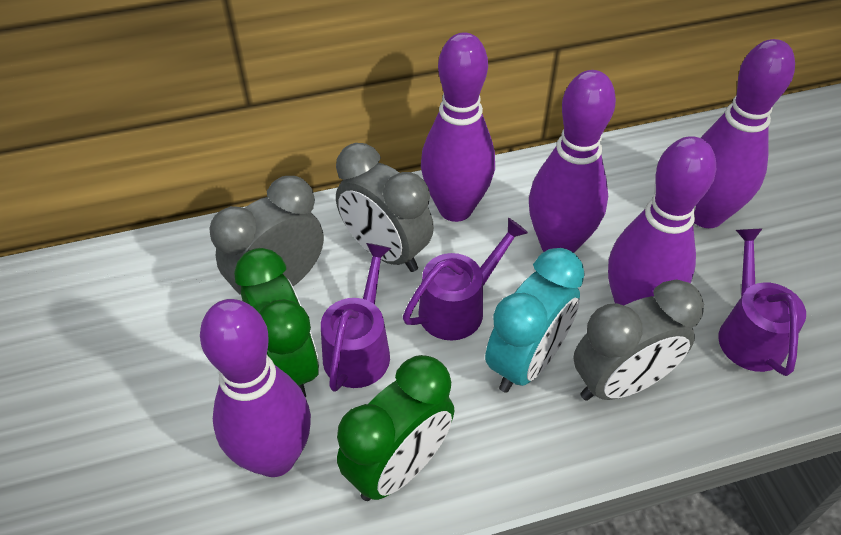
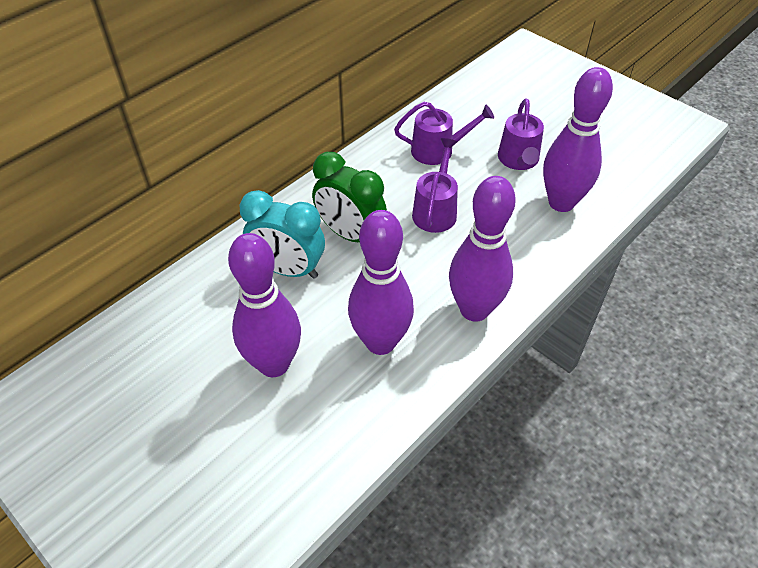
green clock: [234,248,319,398] [337,355,454,501] = 2 -> [312,152,387,242] = 1
grey clock: [209,176,324,301] [336,143,434,272] [573,279,704,401] = 3 -> none = 0
purple bowling pin: [200,299,311,477] [421,32,495,222] [529,70,616,253] [608,136,716,305] [694,39,795,228] = 5 -> [228,233,301,377] [348,210,414,355] [449,176,516,322] [543,67,613,212] = 4

